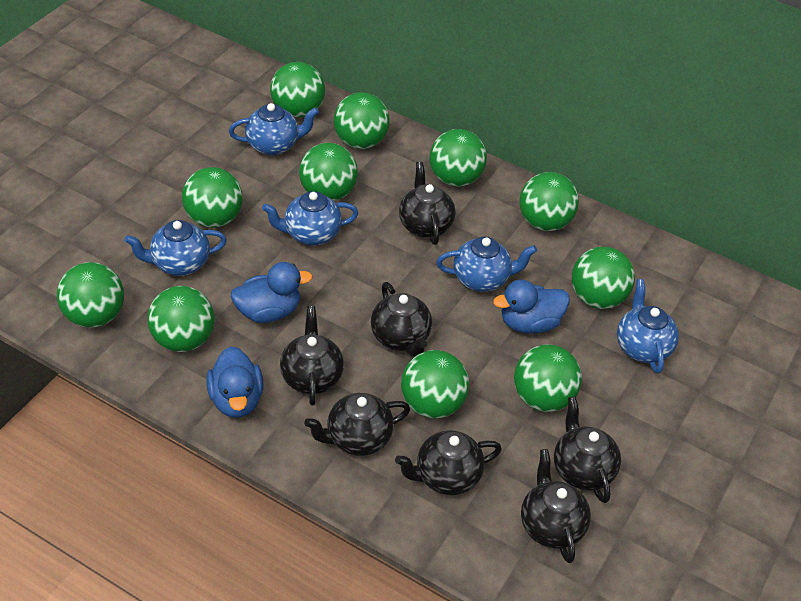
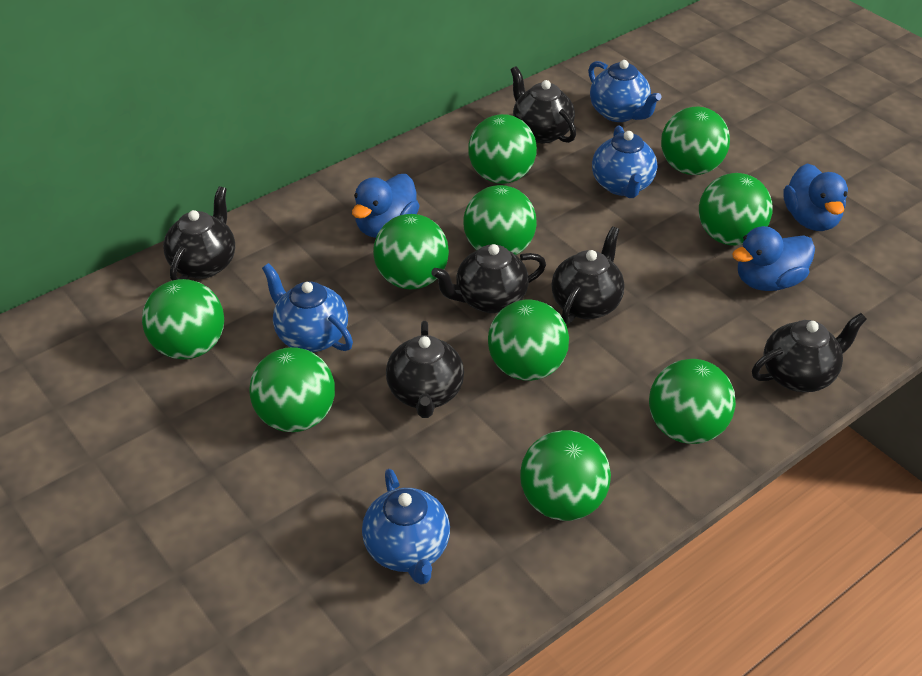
black teapot: [280,306,344,406] [304,393,410,456] [371,282,432,357] [395,430,502,495] [399,162,456,245] [521,449,591,563] [554,397,621,503] = 7 -> [163,186,235,280] [386,321,464,418] [431,244,546,313] [510,66,576,143] [551,226,625,324] [752,313,867,392] = 6
blue teapot: [124,220,227,276] [229,103,319,156] [262,191,358,246] [437,237,537,292] [617,279,679,373] = 5 -> [262,263,353,352] [362,469,450,585] [588,60,662,122] [592,125,657,198] = 4
green ball: [57,262,124,328] [147,286,215,352] [182,167,243,228] [270,62,325,118] [299,143,358,201] [334,92,390,149] [401,350,469,418] [430,129,487,187] [514,344,582,412] [519,172,579,231] [572,247,635,309] = 11 -> [142,279,224,359] [249,347,335,432] [373,214,449,289] [463,185,537,255] [469,114,537,184] [488,300,569,381] [520,430,611,521] [649,359,736,444] [661,107,730,175] [699,173,773,246] = 10

